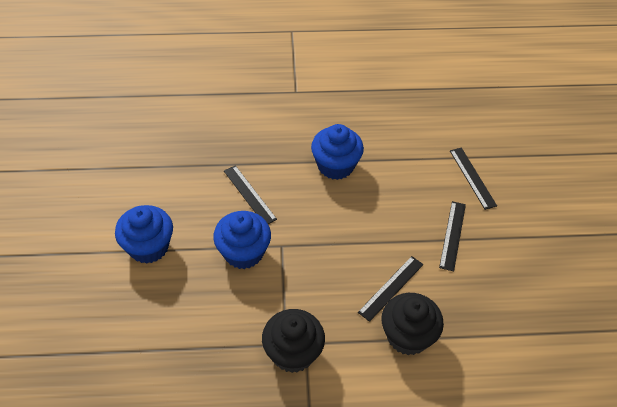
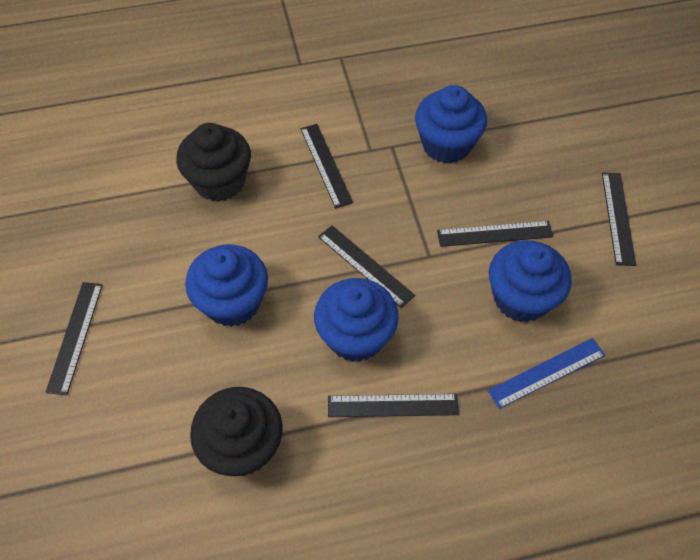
black ruler: [224,165,277,224] [358,256,423,322] [439,201,466,271] [450,148,497,210] = 4 -> [46,282,103,395] [300,124,353,208] [318,226,415,308] [328,394,459,417] [437,221,553,247] [602,173,636,266] = 6
blue cupcake: [115,205,173,264] [213,211,271,269] [311,124,364,180] = 3 -> [185,245,268,327] [314,278,399,362] [415,85,487,164] [489,240,572,322] = 4
blue ruler: none = 0 -> [487,338,605,409] = 1

